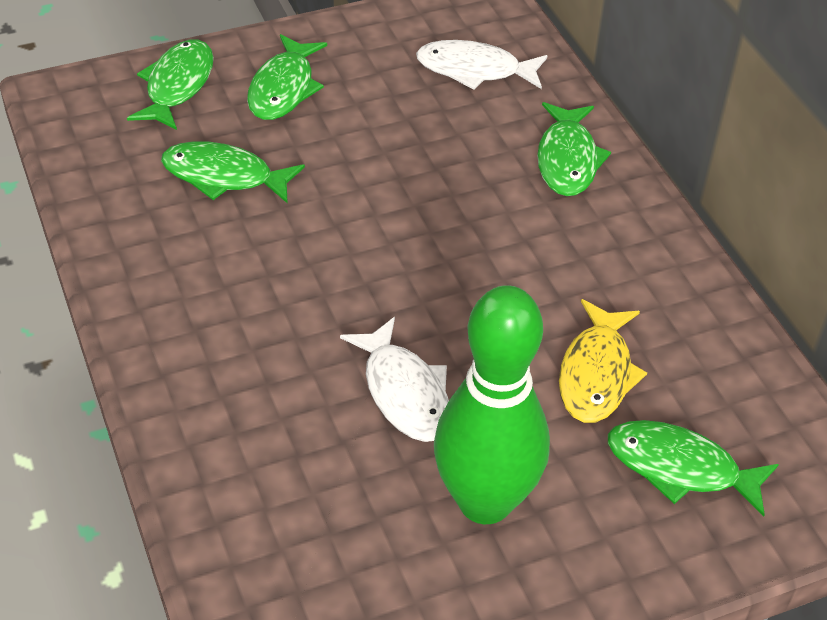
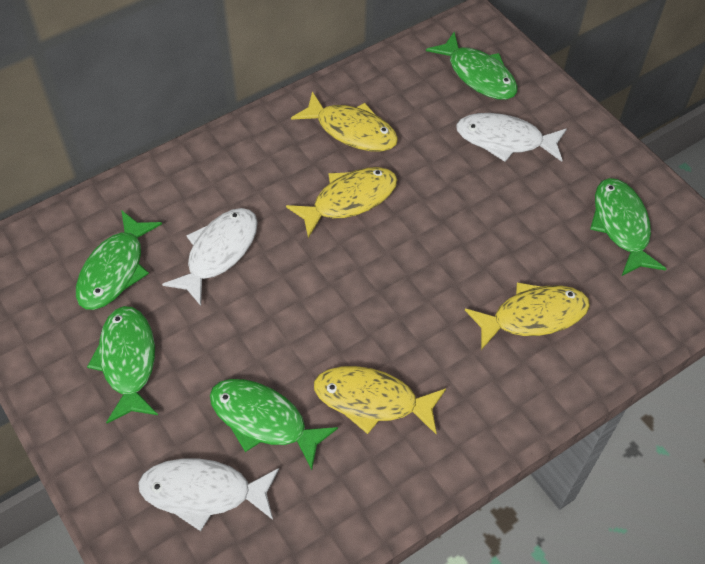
green bowling pin: [434,285,550,524] = 1 -> none = 0
white fish: [340,317,449,442] [416,40,548,90] = 2 -> [138,458,279,531] [162,208,258,306] [456,113,567,162] = 3
yellow fish: [559,299,647,423] = 1 -> [286,167,397,238] [291,92,398,152] [314,366,446,434] [465,282,590,350] = 4

